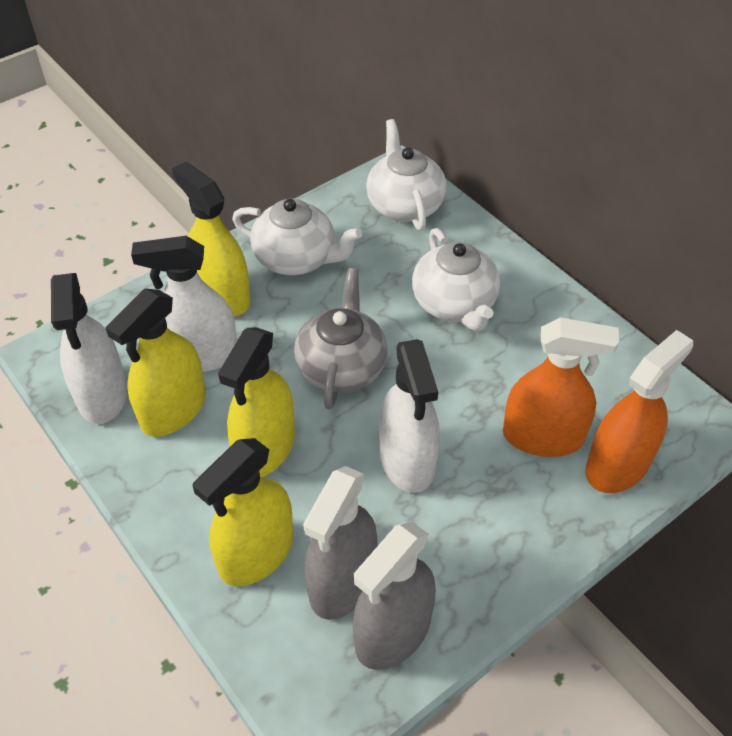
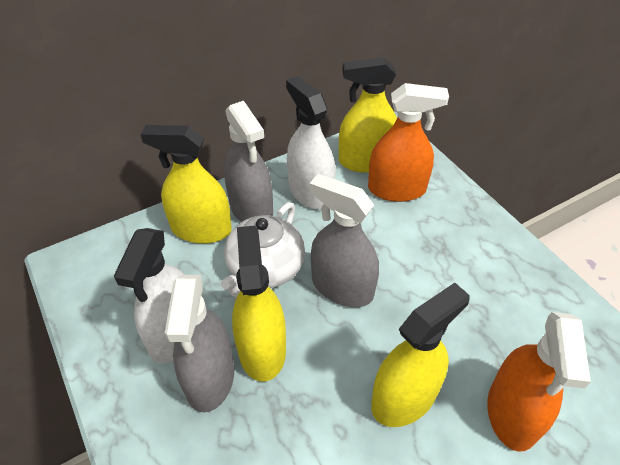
grey spray bottle: [303,466,378,620] [353,521,436,670] = 2 -> [165,275,234,412] [224,101,273,222] [309,174,379,307] = 3
grey teapot: [294,268,387,409] = 1 -> none = 0
white spray bottle: [51,273,127,424] [131,236,237,372] [379,339,440,493] = 3 -> [114,228,185,363] [286,76,335,210] = 2
white teapot: [232,199,362,275] [366,119,447,231] [412,228,500,331] = 3 -> [221,202,305,298] = 1

